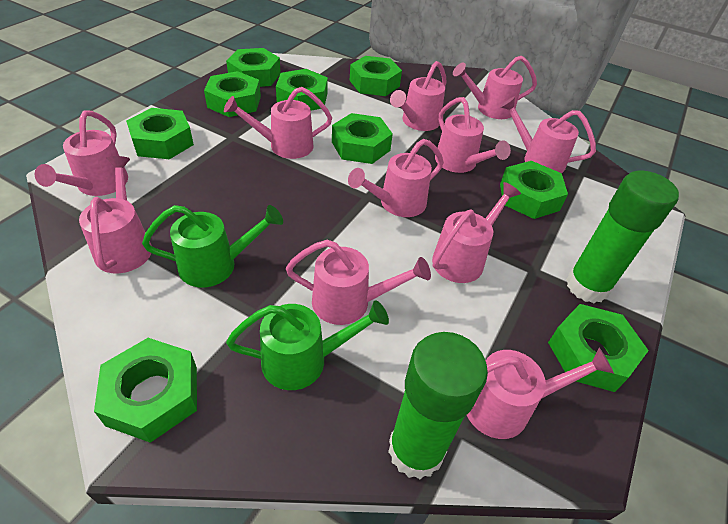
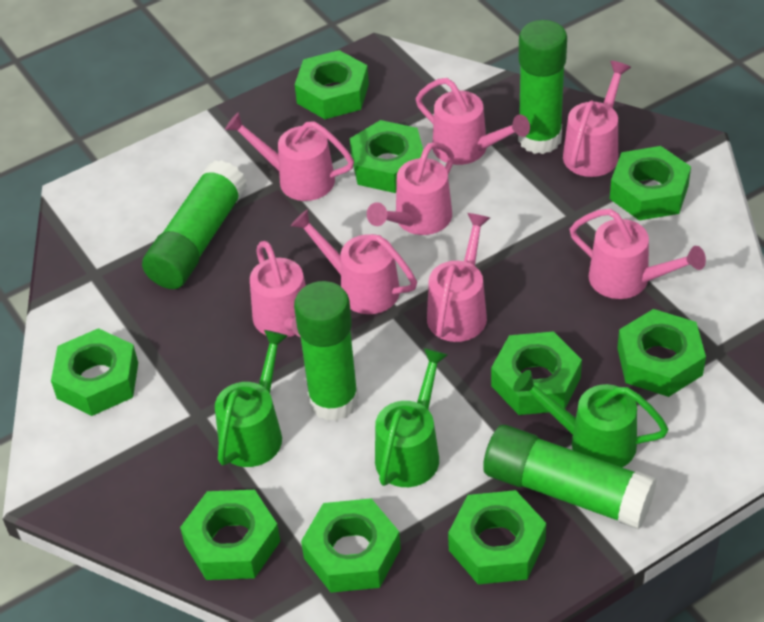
green glue stick: [388,332,488,479] [566,170,679,303] = 2 -> [142,160,247,289] [294,281,359,421] [483,425,657,529] [518,20,567,154] = 4
green watering can: [142,205,283,287] [226,300,389,390] = 2 -> [215,330,288,467] [375,348,448,487] [513,370,668,467] = 3
pink watering can: [35,110,128,196] [79,156,151,273] [224,87,332,159] [286,240,431,325] [348,139,444,217] [390,61,447,131] [432,182,521,283] [435,97,511,173] [453,56,537,119] [467,348,614,439] [500,96,596,173] = 11 -> [225,112,354,201] [250,241,306,338] [291,209,417,314] [367,142,454,235] [416,78,530,165] [427,213,490,342] [563,61,631,177] [570,209,706,299] = 8

